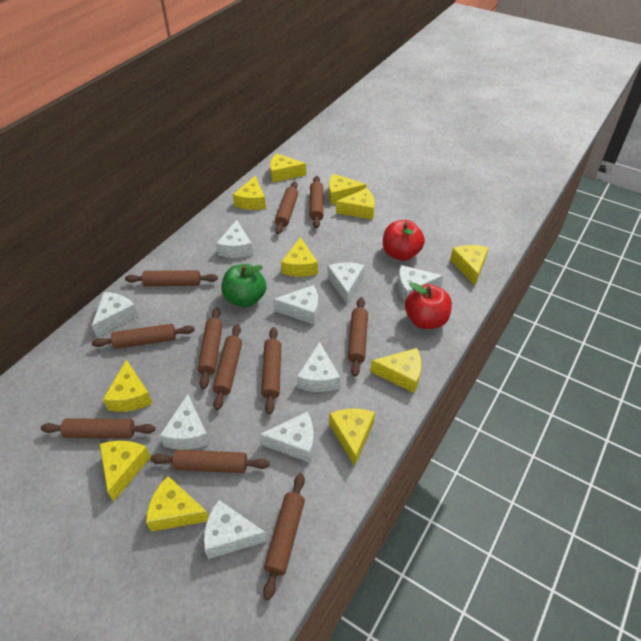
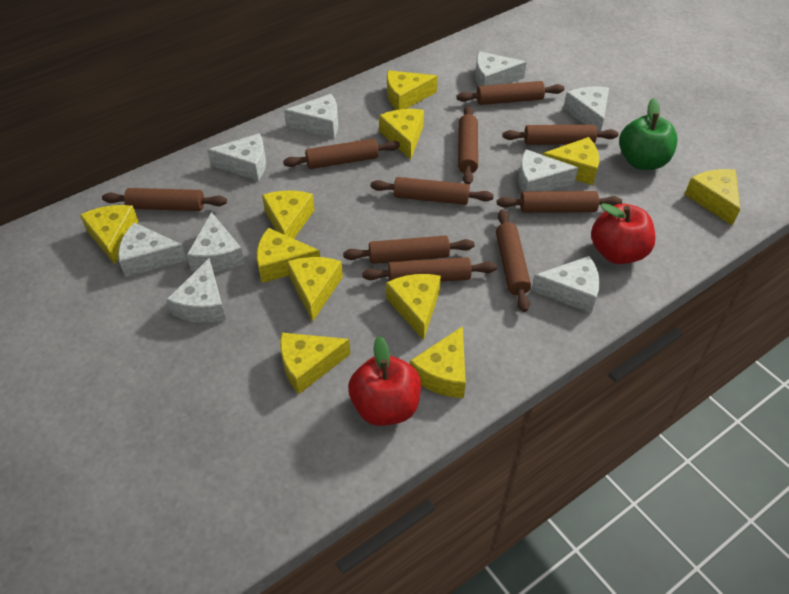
brown rolling pin: [41,418,155,438] [92,324,195,349] [125,270,218,286] [151,450,270,473] [198,307,223,389] [213,324,242,410] [261,327,281,414] [263,473,305,600] [275,181,298,234] [310,176,324,228] [348,297,368,377] = 11 -> [102,188,227,211] [283,139,400,169] [343,235,475,264] [362,257,497,282] [371,177,494,205] [457,81,565,105] [458,105,478,185] [496,209,531,312] [497,191,622,213] [502,125,618,145] = 10

